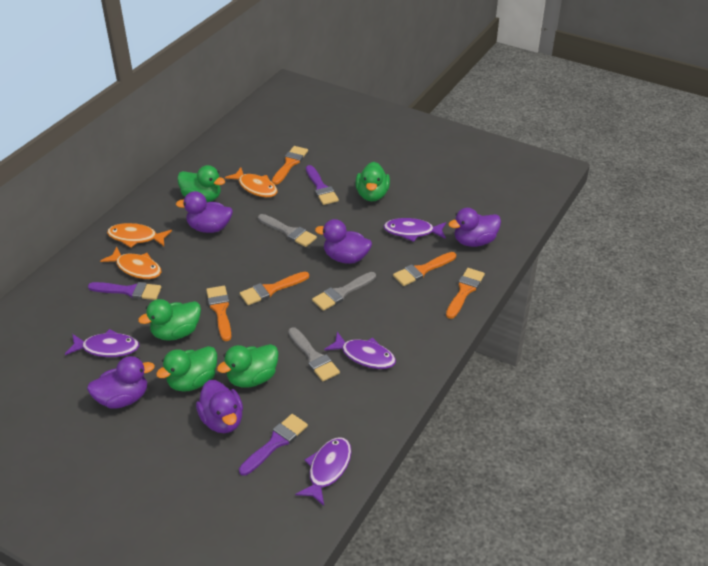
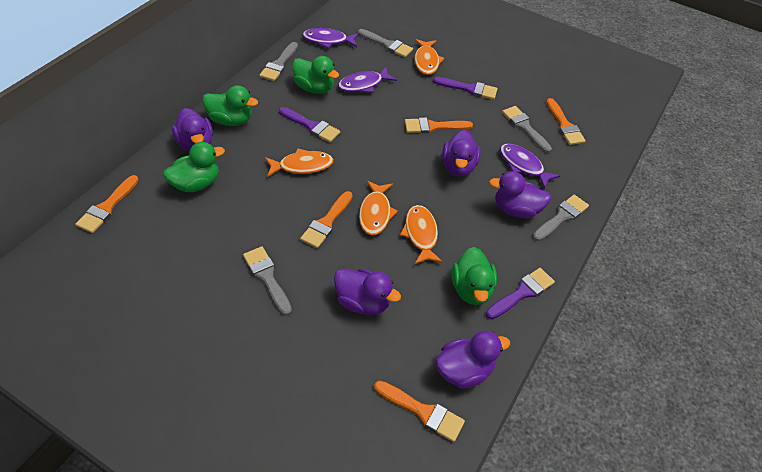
green duck: [138,299,201,341] [156,346,217,392] [177,165,225,202] [217,344,279,388] [355,162,390,202] = 5 -> [163,142,225,192] [202,85,258,126] [292,56,339,94] [452,247,497,305] = 4
grey brush: [258,214,317,247] [288,327,340,381] [312,272,376,311] = 3 -> [243,246,292,316] [259,42,298,81] [358,29,413,57] [502,106,552,153] [533,195,589,241] = 5
orange fish: [100,247,161,279] [107,223,172,248] [225,167,277,197] = 3 -> [265,148,334,177] [359,180,398,235] [400,205,443,265] [414,39,444,75] = 4
purple fish: [65,329,139,357] [295,437,352,506] [324,332,396,369] [383,218,446,242] = 4 -> [302,28,359,48] [338,67,397,93] [500,144,560,189] = 3

